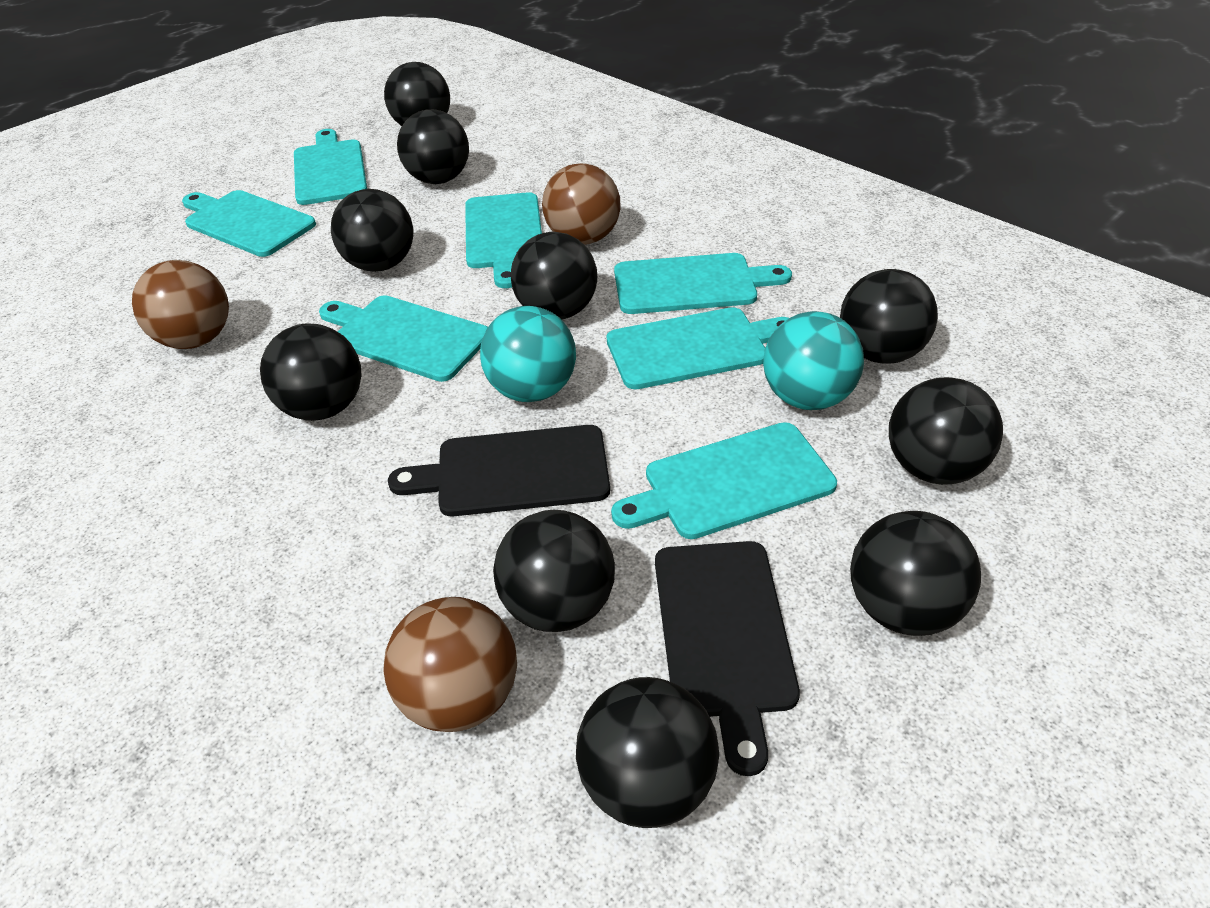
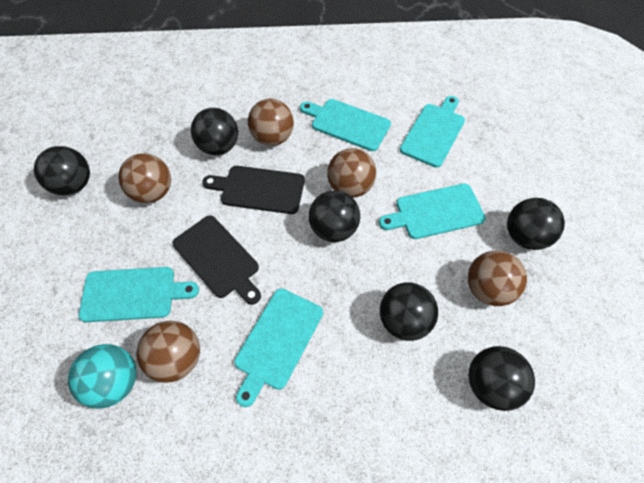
black ball: [260,324,362,421] [331,189,413,272] [384,62,450,126] [397,109,469,184] [493,510,615,632] [510,232,597,320] [576,677,719,828] [840,269,938,364] [850,511,981,636] [889,377,1003,485] = 10 -> [34,146,90,196] [191,108,238,155] [309,190,360,242] [380,282,438,341] [468,346,535,411] [507,198,565,250] = 6
brown ball: [132,260,229,349] [383,597,517,732] [542,163,620,245] = 3 -> [118,154,171,203] [136,321,200,383] [248,99,294,146] [327,148,376,198] [468,251,527,306] = 5
turquoise ball: [480,306,576,402] [763,311,864,410] = 2 -> [68,344,137,409] = 1
turquoise cutting board: [182,190,316,257] [294,129,367,205] [319,295,488,382] [465,192,542,288] [607,307,789,389] [611,422,837,539] [614,253,792,314] = 7 -> [79,267,199,322] [234,288,323,407] [300,99,391,151] [379,184,486,239] [400,96,465,168] = 5

